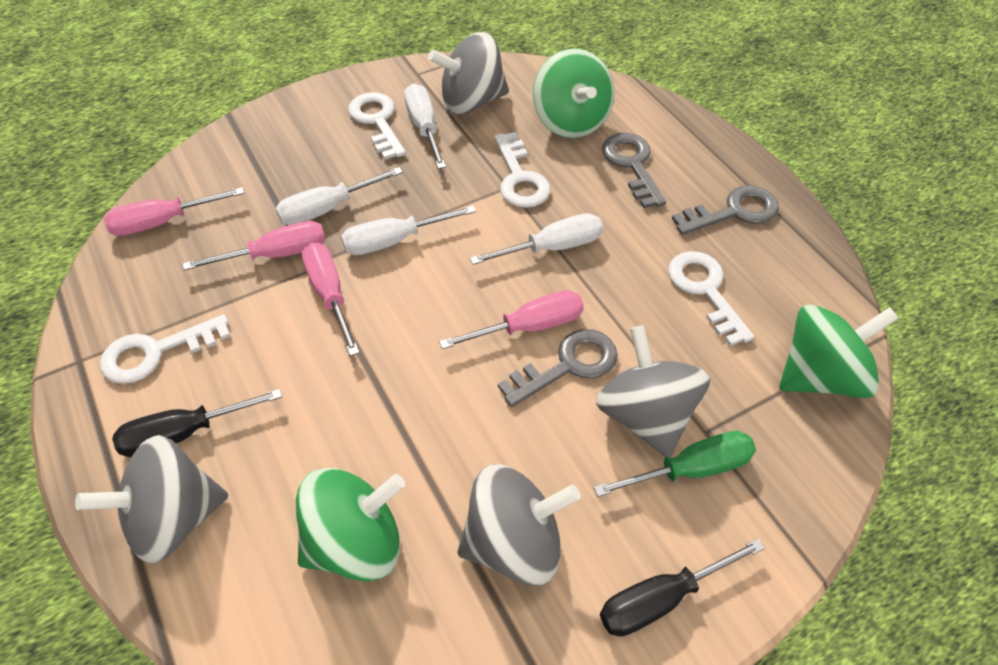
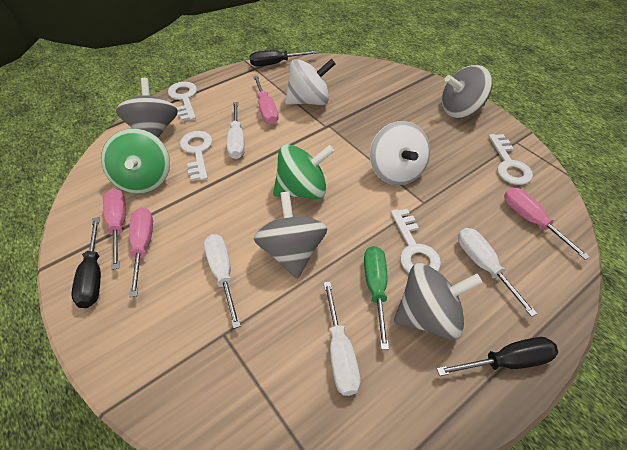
black screwdriver: [112,389,282,457] [600,538,765,637] = 2 -> [71,217,101,308] [250,50,319,66] [437,337,558,376] = 3
green spinning top: [296,468,405,582] [533,48,614,138] [779,305,898,398] = 3 -> [101,128,170,194] [273,144,334,199] = 2
grey key: [498,329,618,407] [602,133,666,208] [672,185,779,235] = 3 -> none = 0
white spinning top: none = 0 -> [285,59,335,105] [370,121,430,185] = 2

